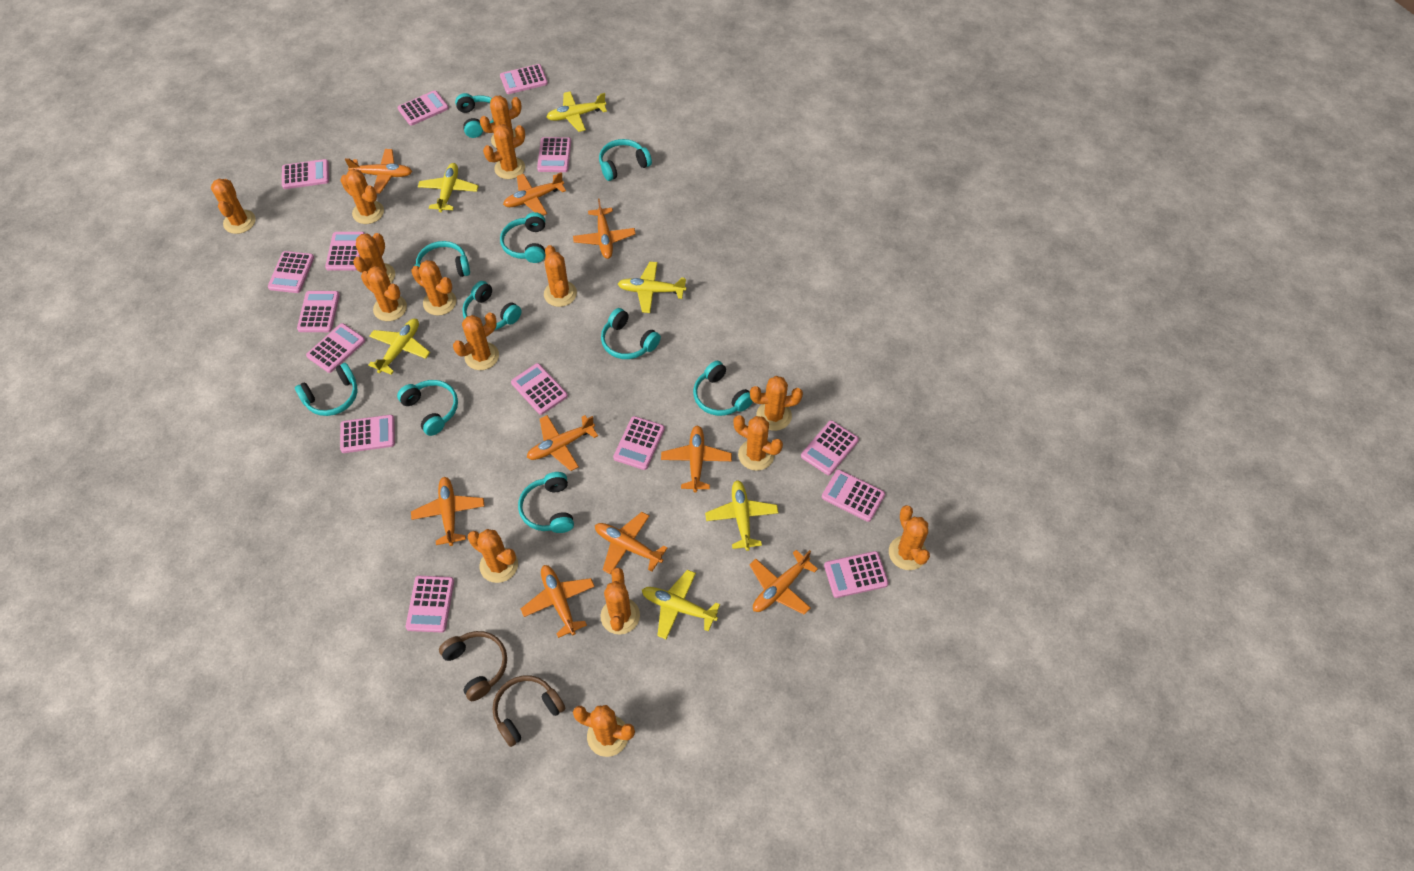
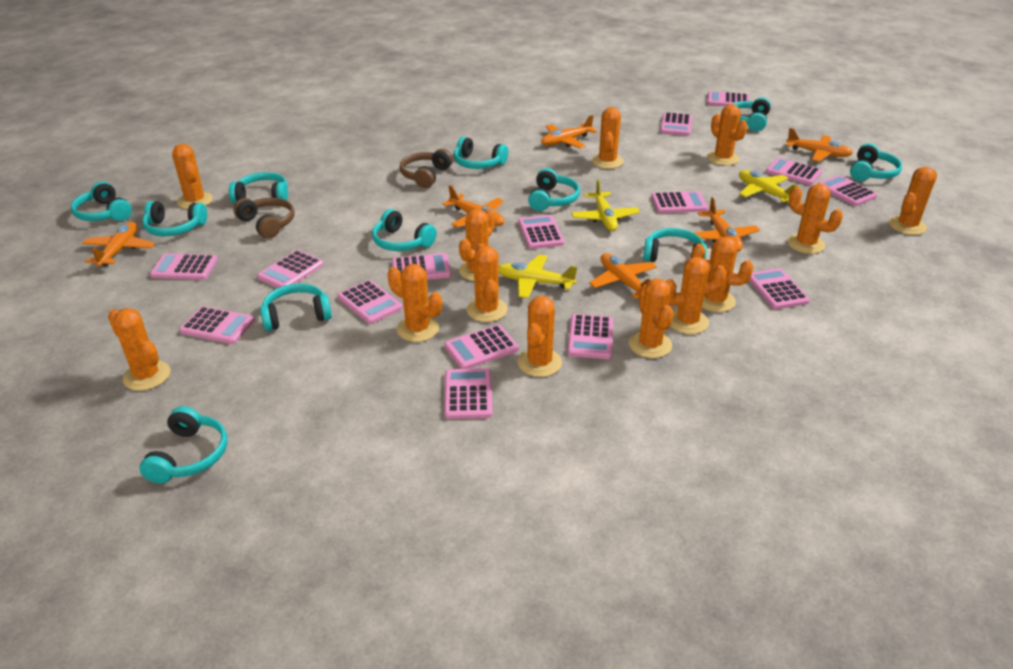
orange cactus: [211,179,256,234] [340,169,384,224] [353,233,395,283] [361,266,407,321] [411,260,456,316] [453,312,499,370] [468,529,518,583] [480,95,522,148] [483,124,525,179] [544,245,577,307] [573,705,635,757] [600,568,640,635] [733,415,783,471] [750,376,803,431] [889,505,930,570] = 15 -> [108,308,170,391] [172,144,213,209] [388,264,442,342] [459,209,495,281] [466,243,508,322] [517,296,562,377] [592,107,624,169] [629,279,674,358] [666,257,727,334] [692,237,753,312] [707,104,748,166] [787,184,843,254] [889,167,937,235] = 13
orange plane: [345,149,412,193] [411,477,485,546] [503,172,566,216] [521,565,595,638] [527,415,598,471] [573,199,636,259] [595,512,667,574] [661,425,732,492] [749,550,818,615] = 9 -> [82,222,155,267] [442,185,504,228] [541,115,598,148] [589,253,657,299] [693,197,760,252] [786,128,853,162] = 6
turquoise headphones: [295,363,357,416] [397,380,458,436] [414,241,470,277] [455,93,494,138] [462,281,522,330] [500,212,545,263] [518,472,574,533] [599,139,652,181] [601,308,661,359] [693,361,753,416] = 10 -> [71,181,132,221] [140,406,228,483] [142,201,207,236] [229,172,288,203] [260,283,332,331] [372,209,437,251] [454,137,508,169] [528,168,580,211] [643,228,707,262] [733,97,771,131] [850,143,902,181] = 11
yellow plane: [369,319,430,375] [418,163,479,212] [546,91,607,132] [618,262,686,313] [642,570,720,639] [705,480,778,551] = 6 -> [499,255,577,298] [571,179,640,231] [739,170,798,203] = 3

